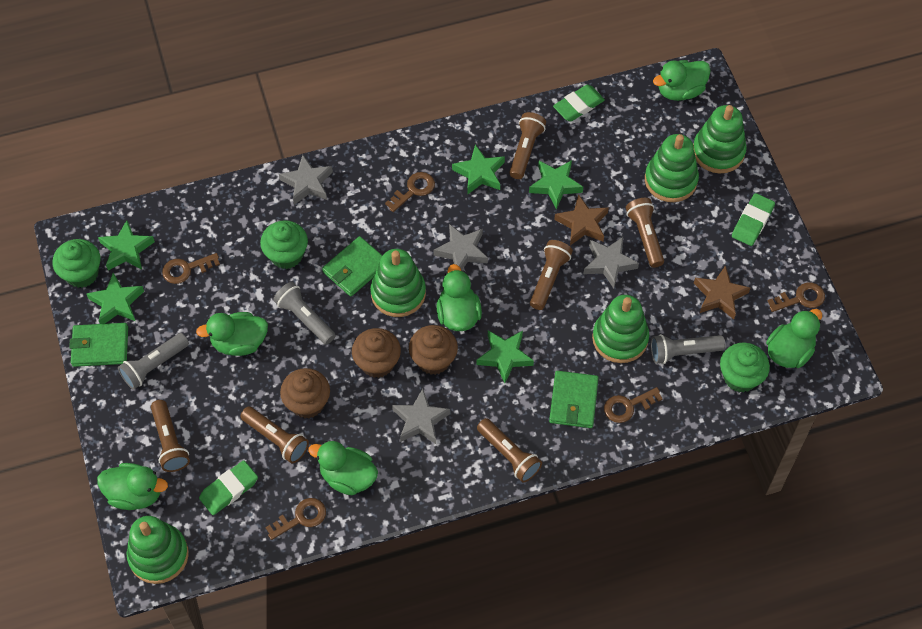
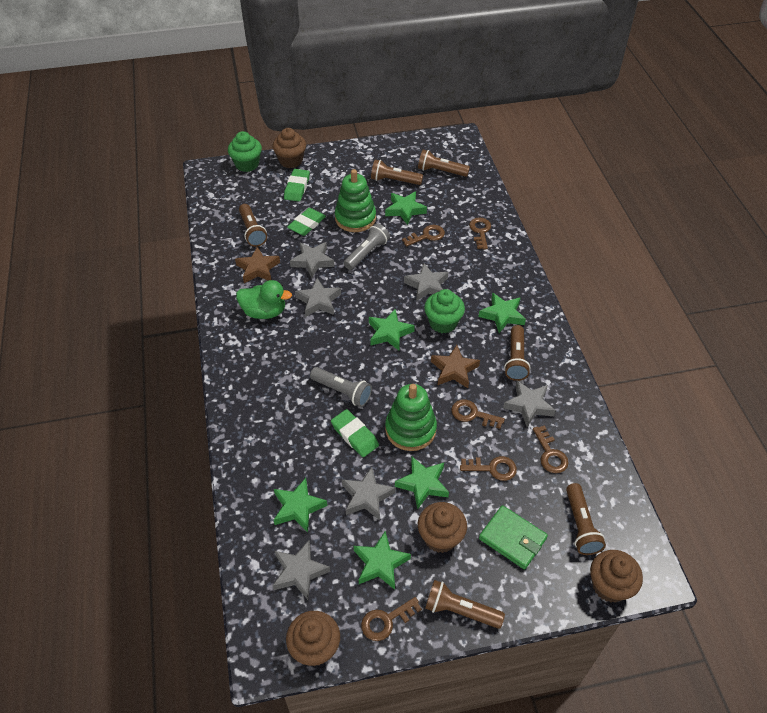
brown cupcake: [280,368,330,418] [352,328,401,378] [409,325,458,375] = 3 -> [272,128,306,168] [286,611,340,666] [418,502,467,553] [590,550,643,603] = 4
brown key: [162,253,220,284] [265,498,326,540] [385,172,435,212] [604,387,663,423] [768,282,825,312] = 5 -> [361,597,422,641] [402,225,445,247] [451,400,505,429] [460,456,517,481] [469,218,491,249] [533,426,569,473] = 6
green cupcake: [53,239,100,288] [260,220,308,269] [720,342,770,393] = 3 -> [228,131,262,172] [424,289,465,333] = 2
green duck: [97,463,168,510] [196,312,268,356] [308,441,378,495] [436,264,482,331] [653,60,711,101] [766,309,822,368] = 6 -> [236,280,292,319] = 1
green stacking toy: [127,516,189,584] [370,249,426,317] [592,295,649,363] [645,134,699,202] [693,105,747,173] = 5 -> [335,169,376,232] [385,384,437,451] = 2
green star: [87,273,144,324] [98,220,155,271] [452,145,505,195] [476,330,534,383] [529,160,583,209] = 5 -> [274,478,327,532] [354,531,411,590] [369,309,415,350] [385,191,427,225] [395,457,449,509] [479,292,526,333] = 6
green wallet: [69,323,128,367] [322,236,383,297] [549,371,599,428] = 3 -> [479,505,548,569] = 1
grey flashlight: [118,333,189,390] [273,282,336,345] [651,334,725,364] = 3 -> [310,367,372,407] [344,223,390,270] = 2
grey star: [279,155,333,205] [392,389,450,444] [433,224,488,271] [583,237,639,288] = 4 -> [272,541,330,600] [290,242,335,278] [295,278,341,317] [342,467,396,520] [404,263,448,301] [503,381,556,427] = 6

